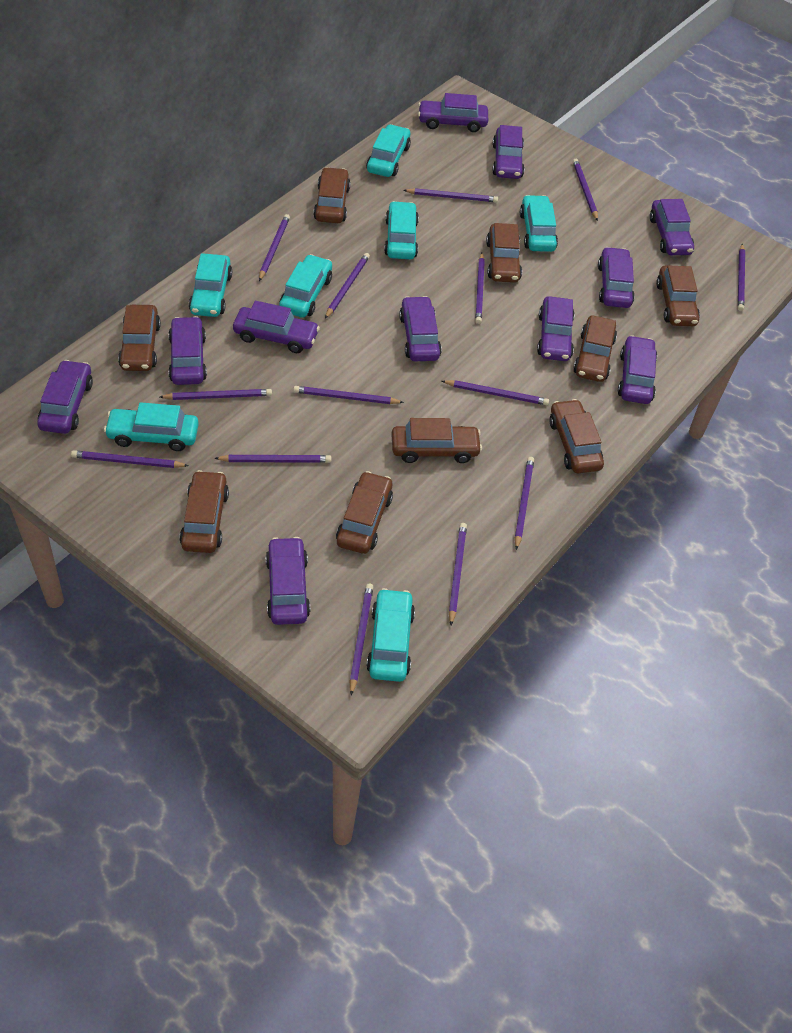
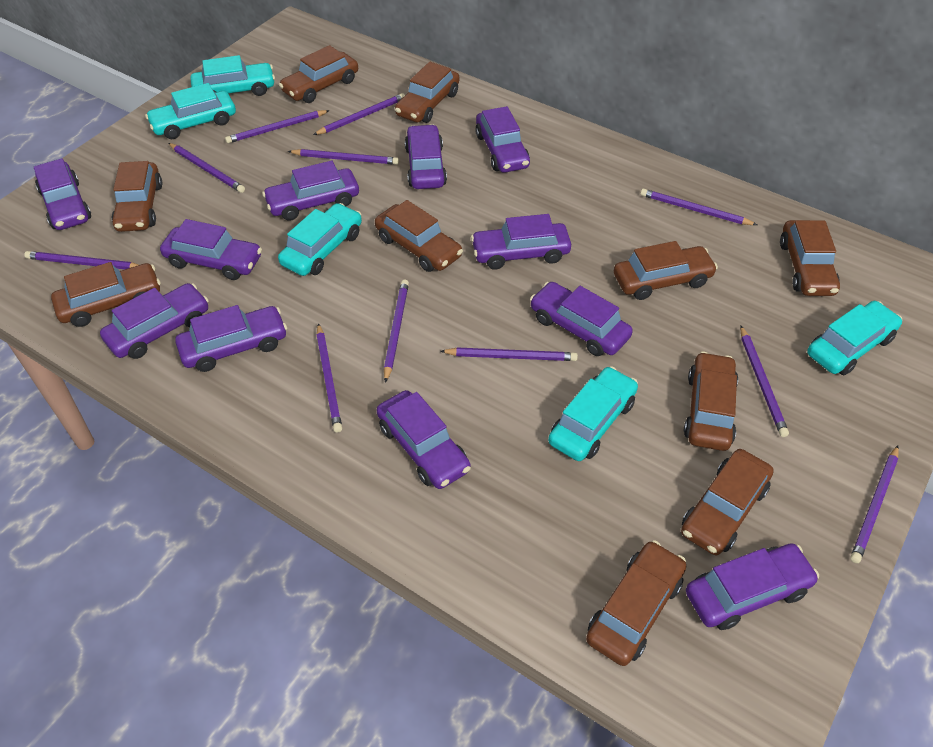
brown car: [118,305,161,371] [179,470,229,553] [313,167,350,223] [336,471,393,554] [391,418,482,463] [486,223,522,283] [549,399,604,473] [573,315,617,382] [656,266,700,326] = 9 -> [51,262,161,327] [112,161,162,232] [279,45,358,103] [375,200,463,272] [395,62,460,123] [586,540,686,666] [614,241,718,300] [681,449,774,555] [684,352,738,451] [780,220,840,296] = 10
purple pencil: [71,450,189,468] [160,389,272,400] [214,455,331,463] [259,214,290,281] [293,386,404,404] [325,253,370,319] [350,584,373,695] [403,188,498,203] [442,380,549,405] [449,523,467,625] [475,253,485,324] [515,457,534,550] [573,159,598,221] [738,244,745,311] = 14 -> [24,251,139,269] [168,143,245,193] [225,110,330,144] [288,149,399,165] [313,93,405,135] [317,323,342,433] [384,280,409,383] [440,347,578,361] [640,189,757,225] [740,325,789,437] [850,445,899,563] = 11
turquoise car: [104,402,199,451] [189,253,232,317] [279,254,332,318] [366,124,411,177] [366,588,415,682] [384,201,419,259] [520,195,558,252] = 7 -> [145,83,236,139] [190,55,275,96] [278,203,362,276] [548,366,638,461] [807,301,902,375] = 5

